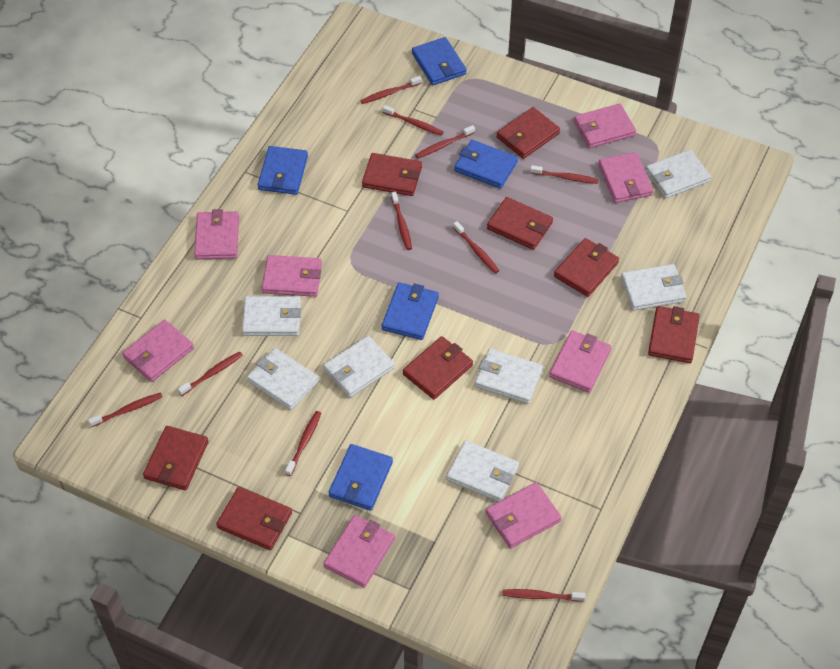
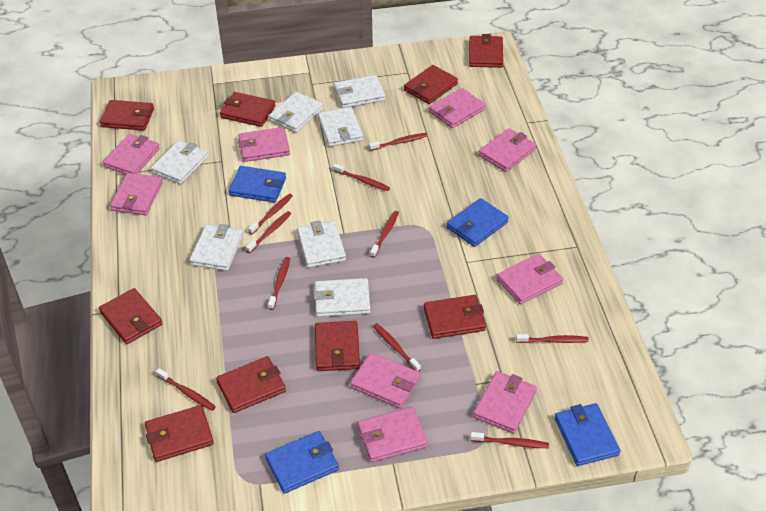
blue wallet: [258,146,308,195] [328,444,393,511] [382,282,439,340] [412,37,467,85] [454,140,518,189] = 5 -> [229,166,286,203] [265,431,339,494] [447,198,509,247] [555,403,620,466] = 4
pink wallet: [122,320,194,382] [194,209,239,259] [262,255,322,297] [323,515,395,588] [486,482,562,548] [549,330,611,393] [574,104,636,148] [598,152,654,203] = 8 -> [103,134,160,174] [110,173,163,215] [238,127,290,162] [350,352,420,409] [358,407,428,462] [429,88,485,128] [473,371,537,434] [479,128,536,172] [497,254,563,304] = 9
red wallet: [143,426,209,490] [216,487,292,550] [362,153,422,196] [403,336,473,399] [487,197,553,250] [496,107,560,159] [554,238,619,297] [648,306,700,363] = 8 -> [99,288,162,344] [100,100,154,131] [145,405,214,462] [216,356,286,413] [220,92,275,127] [315,321,360,371] [404,65,458,104] [424,295,486,339] [469,34,503,68] = 9

